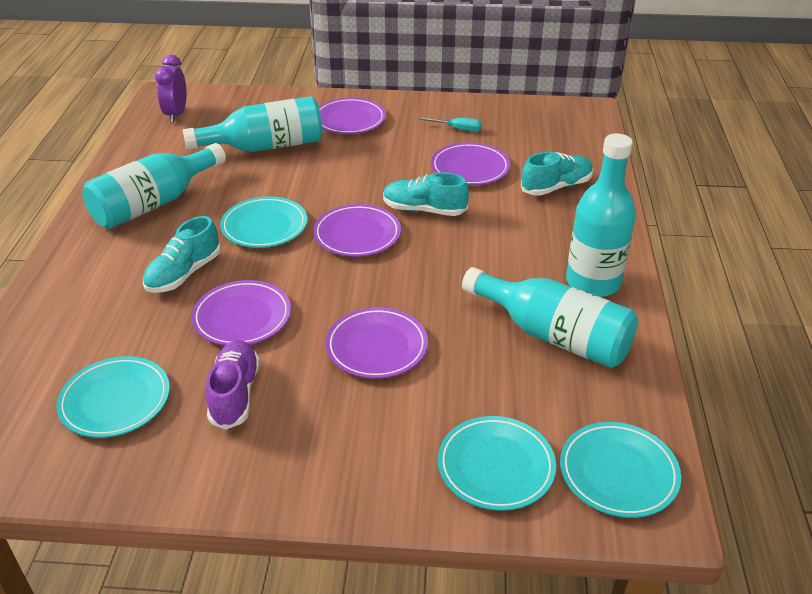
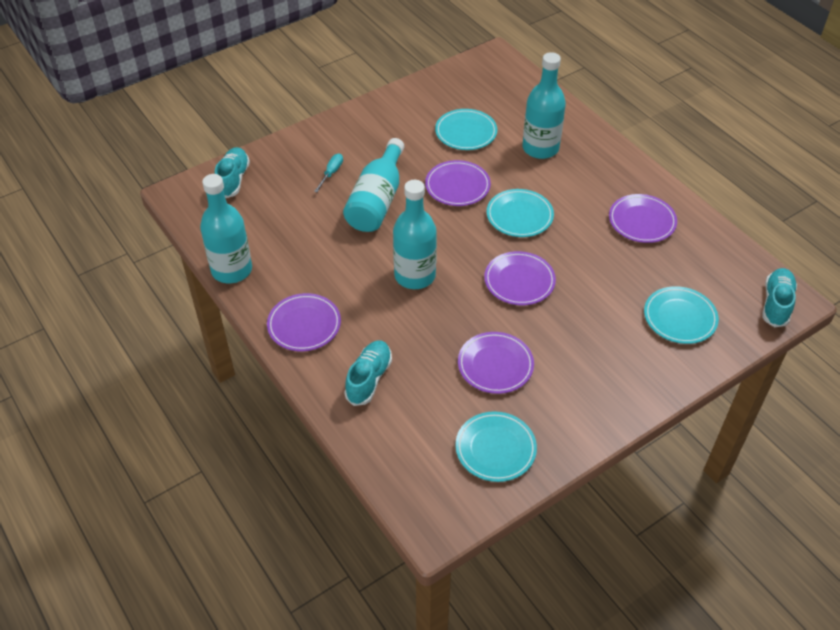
purple clock: [155,55,187,123] = 1 -> none = 0
purple shoe: [206,340,260,430] = 1 -> none = 0

